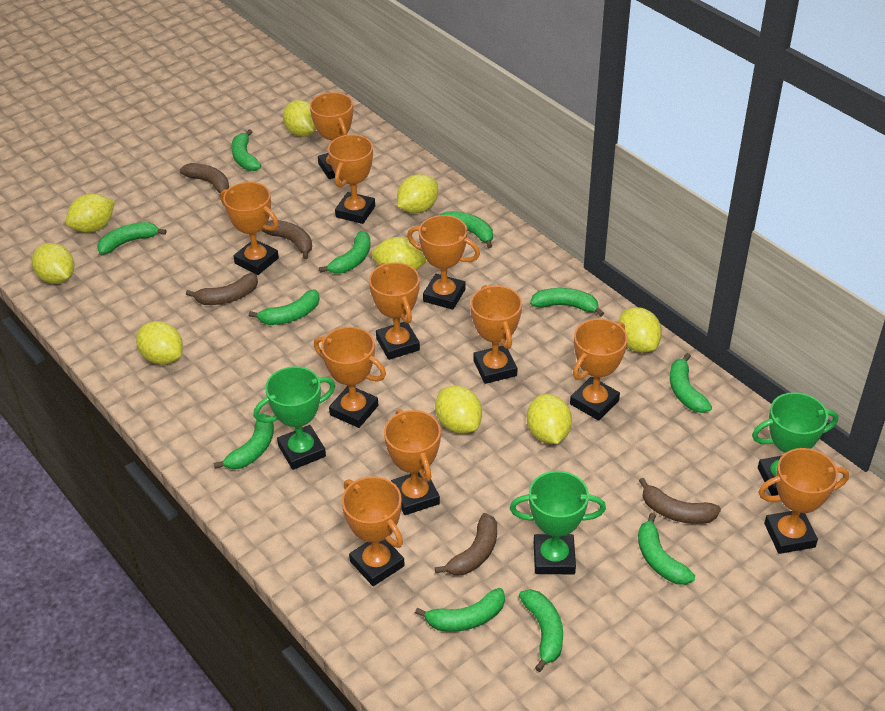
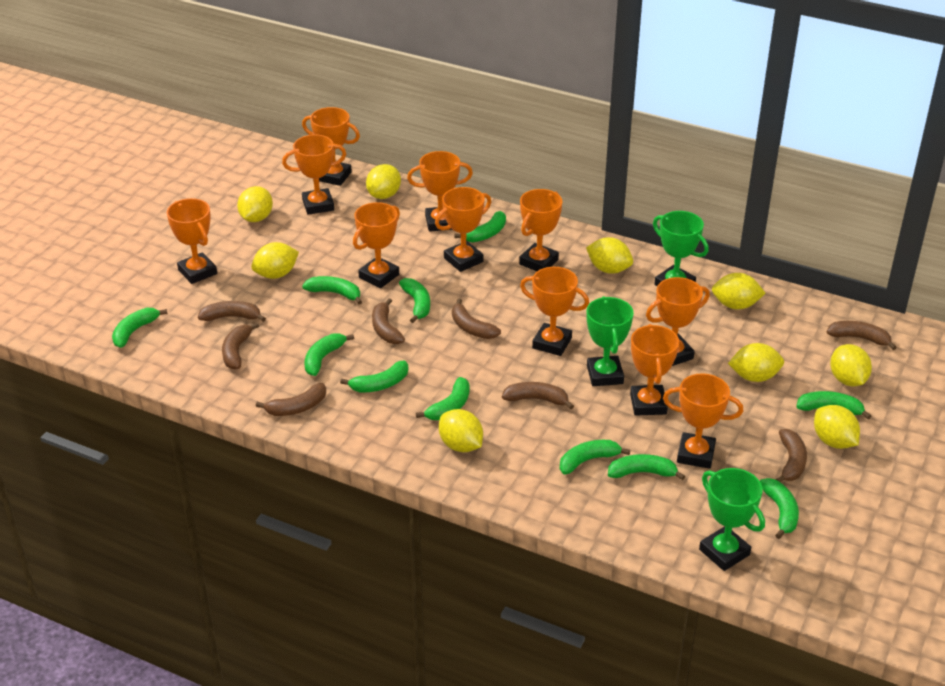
brown banana: [180,163,229,193] [186,273,258,305] [261,220,312,259] [435,513,497,575] [639,478,721,524] = 5 -> [198,301,266,322] [222,323,259,370] [256,383,326,416] [372,298,405,344] [452,299,501,339] [502,382,574,409] [775,429,807,482] [827,321,897,350] = 8

